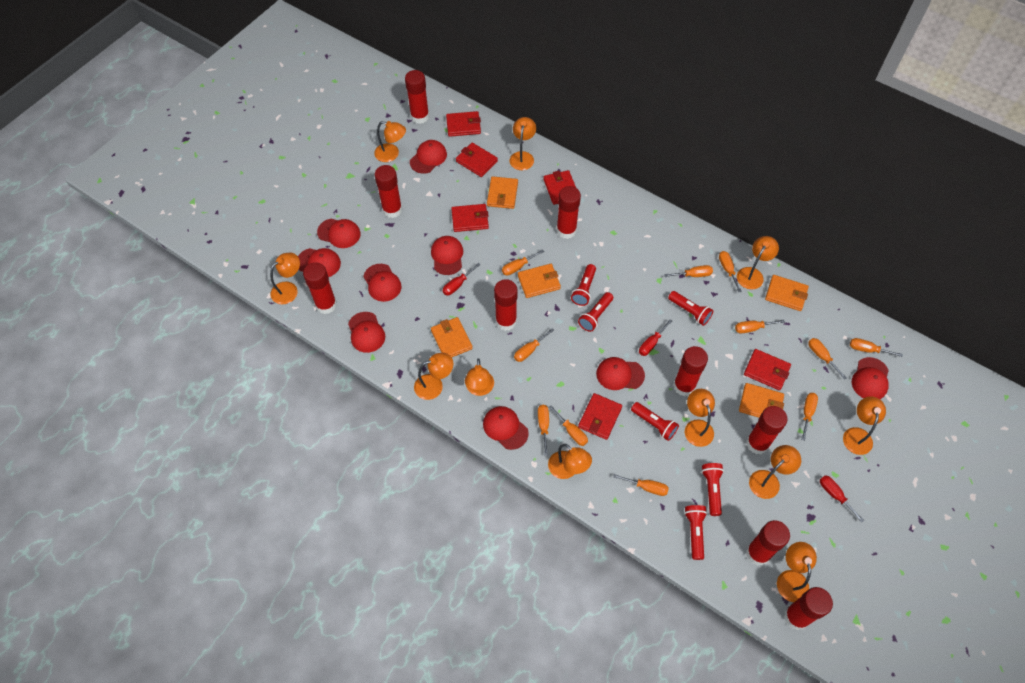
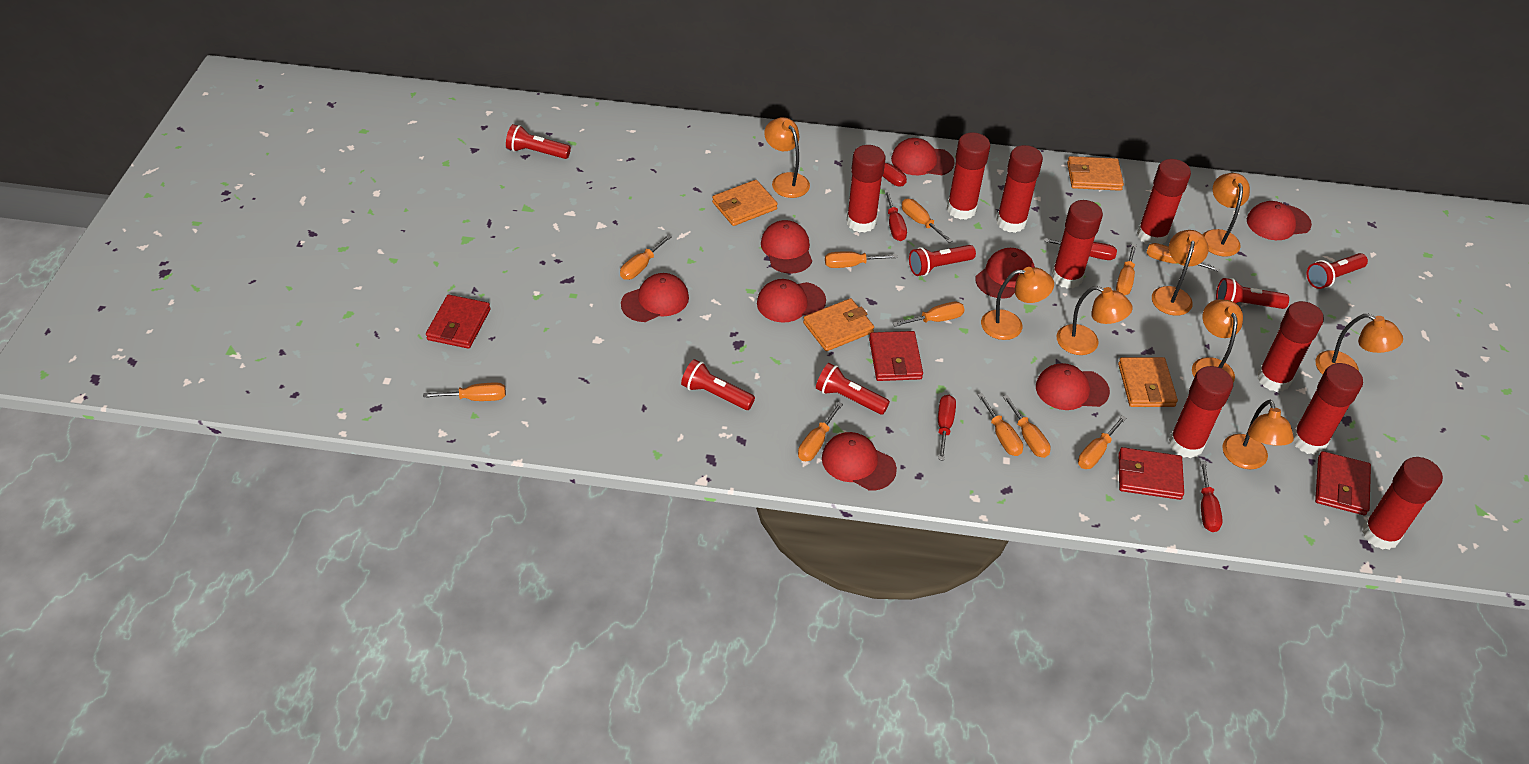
orange lamp: [270,252,300,304] [374,121,406,162] [414,353,453,400] [465,358,494,396] [510,117,536,170] [548,444,592,479] [685,389,715,447] [737,236,779,289] [749,445,801,499] [777,542,817,602] [843,396,886,455] = 11 -> [764,117,810,198] [981,267,1054,340] [1057,286,1133,355] [1152,230,1209,316] [1192,299,1243,382] [1203,173,1250,257] [1222,400,1294,469] [1315,314,1403,375] = 8
orange wallet: [431,317,473,357] [487,176,518,209] [518,264,561,298] [739,383,784,418] [765,275,809,311] = 5 -> [712,180,778,226] [803,298,874,351] [1067,156,1124,191] [1118,357,1178,407] = 4
red cap: [298,248,341,277] [317,219,360,248] [348,312,385,353] [363,264,401,302] [410,140,447,174] [431,236,463,275] [483,406,529,450] [596,357,645,390] [852,357,889,399] = 9 -> [621,273,689,322] [757,279,826,323] [761,220,812,274] [822,432,897,491] [891,138,955,175] [975,248,1035,298] [1036,363,1110,410] [1247,201,1312,240] = 8
red screwdriver: [443,263,481,295] [639,319,672,356] [820,475,864,522] = 3 -> [855,147,907,186] [884,190,907,241] [938,395,956,461] [1044,238,1117,260] [1200,461,1223,532] = 5
red wallet: [446,111,481,137] [451,204,489,232] [456,143,498,177] [543,170,576,205] [578,393,622,440] [744,349,791,390] = 6 -> [426,295,490,349] [869,331,923,381] [1119,447,1184,500] [1315,451,1371,515] = 4

